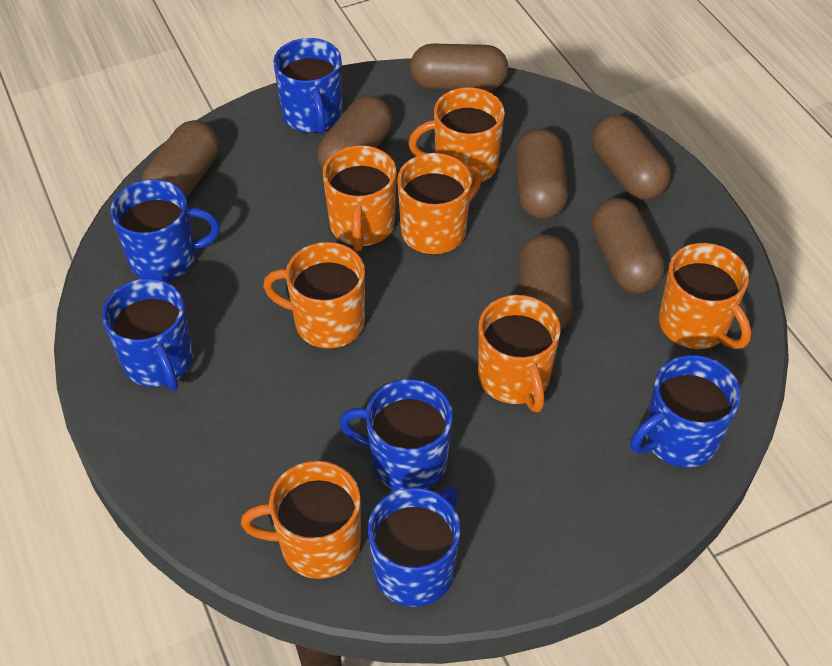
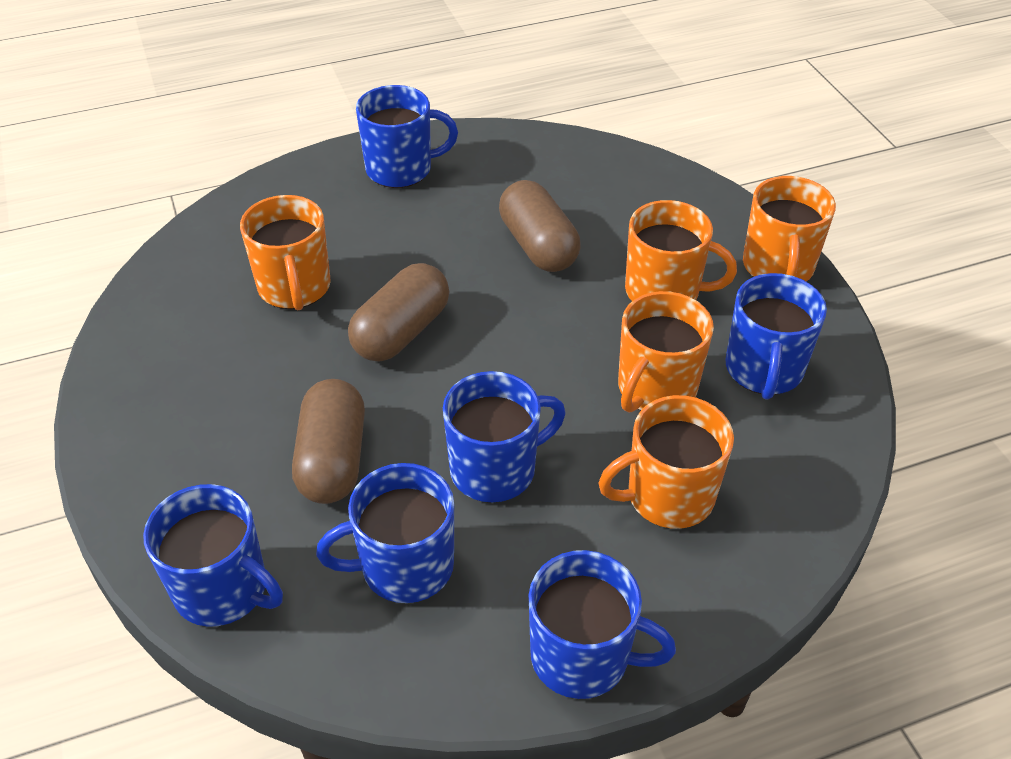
brown capsule: [142,120,219,198] [317,95,392,169] [410,44,509,91] [515,129,568,219] [519,234,572,330] [591,198,665,294] [592,115,671,200] = 7 -> [292,379,365,504] [348,263,449,362] [499,180,580,272] = 3
orange mug: [241,461,361,579] [263,242,365,349] [323,145,396,251] [397,153,482,255] [408,87,505,185] [478,295,561,412] [659,243,751,349] = 7 -> [240,195,331,310] [598,395,734,529] [618,291,714,413] [625,200,737,301] [743,176,836,281] = 5

